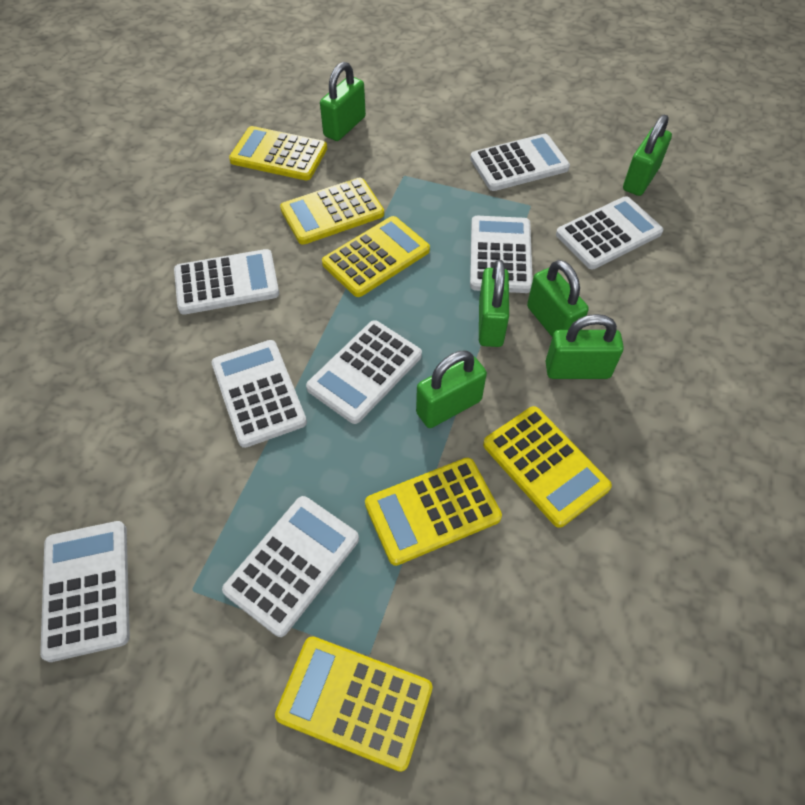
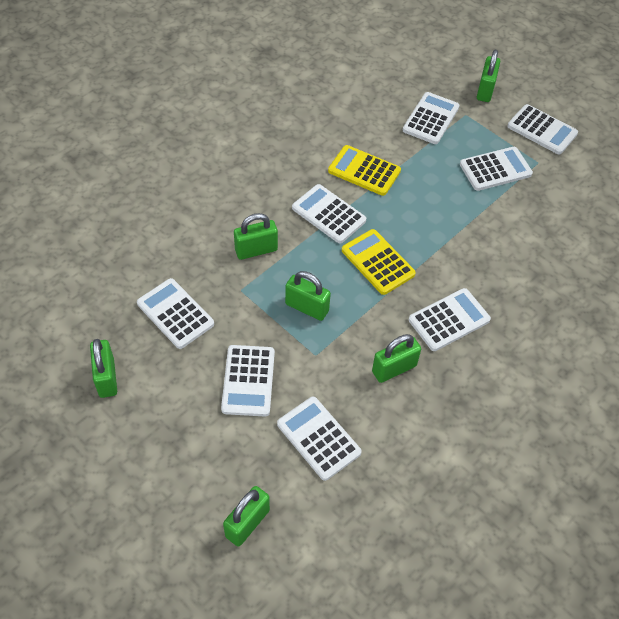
yellow calculator: [229,126,327,180] [275,636,433,772] [280,178,384,245] [322,216,430,297] [365,458,502,566] [483,406,612,528] = 6 -> [328,145,401,196] [342,229,416,295] = 2

